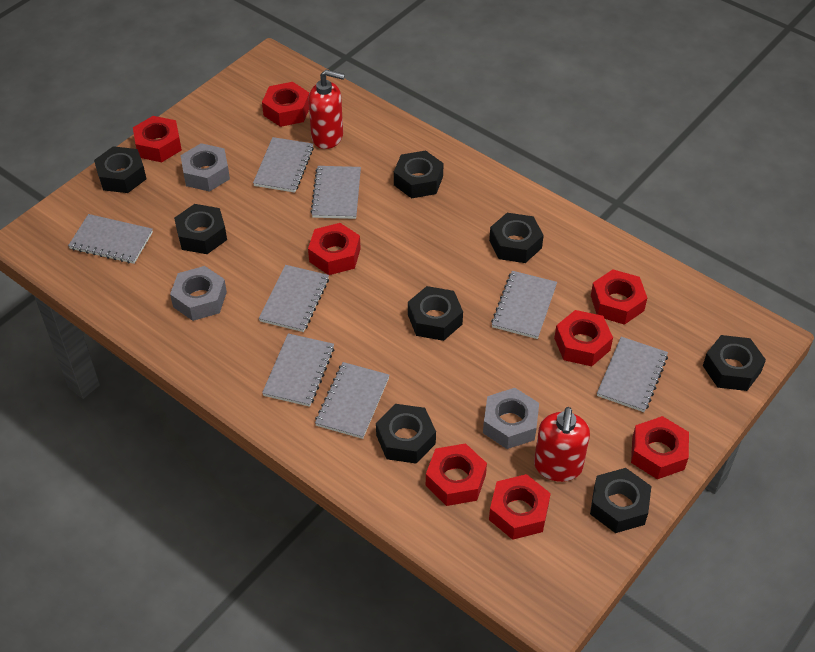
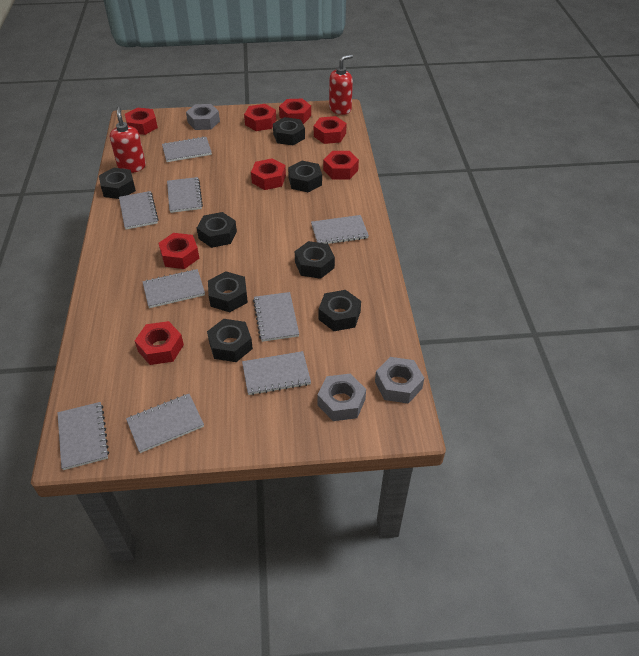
grey notebook: [68,214,153,264] [253,137,314,193] [259,265,329,332] [262,333,334,407] [310,166,361,219] [315,362,389,439] [491,271,557,339] [597,337,668,412] = 8 -> [57,402,109,470] [119,191,159,230] [126,394,204,453] [142,269,205,308] [162,136,212,162] [167,177,203,213] [242,351,311,395] [253,292,299,342] [311,215,369,244] = 9

